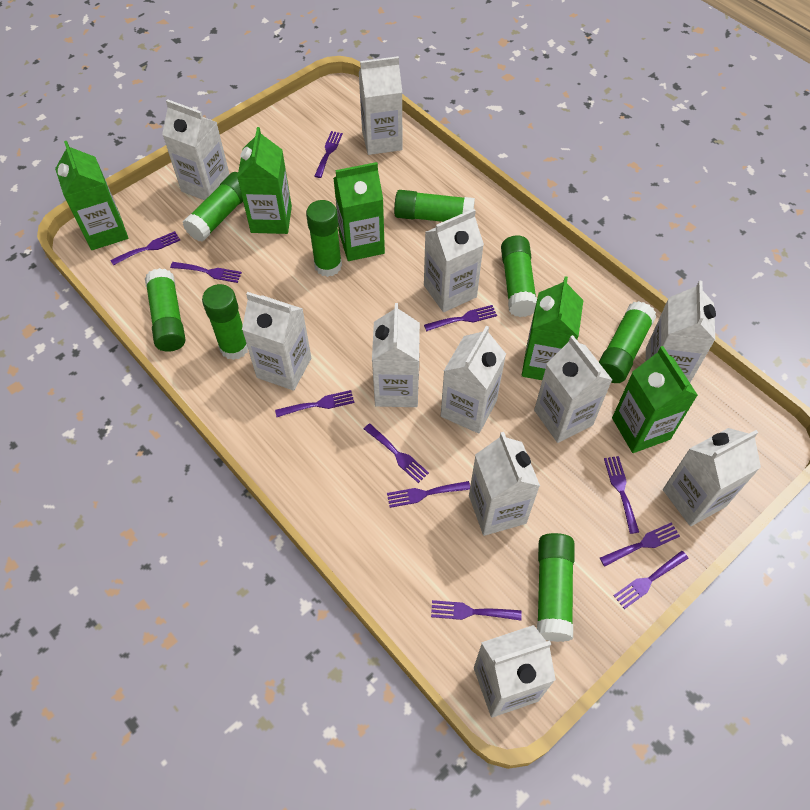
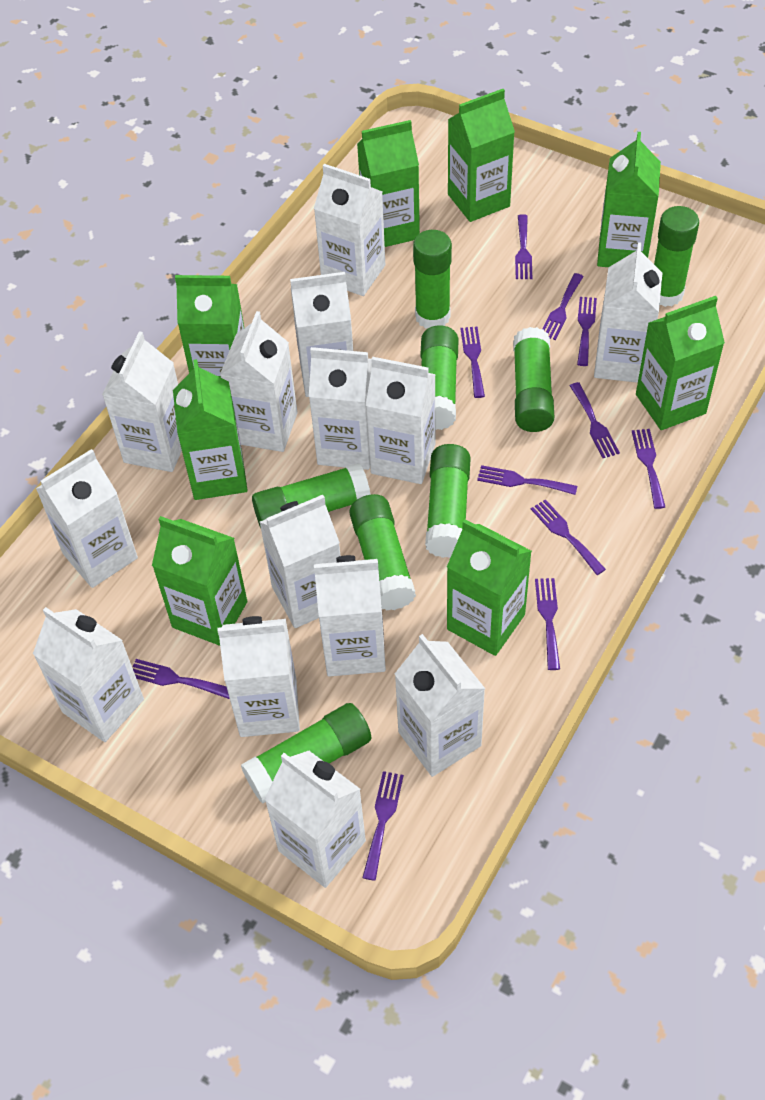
green carton: [55,141,128,250] [237,127,292,234] [333,162,385,261] [522,276,583,380] [612,346,698,453] = 5 -> [152,516,247,646] [173,359,247,500] [175,275,244,378] [357,120,420,247] [447,519,532,656] [448,89,515,222] [597,132,661,267] [636,296,725,430] = 8
white carton: [162,99,229,201] [242,292,311,391] [359,56,402,155] [372,303,420,407] [424,209,484,312] [441,325,506,433] [469,432,540,536] [474,625,556,717] [534,335,612,443] [646,281,716,382] [663,428,761,526] = 11 -> [33,607,144,742] [36,449,138,588] [102,331,182,472] [218,616,300,737] [220,311,298,452] [259,495,340,628] [264,751,366,888] [290,272,353,397] [309,347,372,470] [314,164,385,296] [314,555,386,676] [366,357,436,484] [395,634,485,777] [594,242,662,383] = 14

